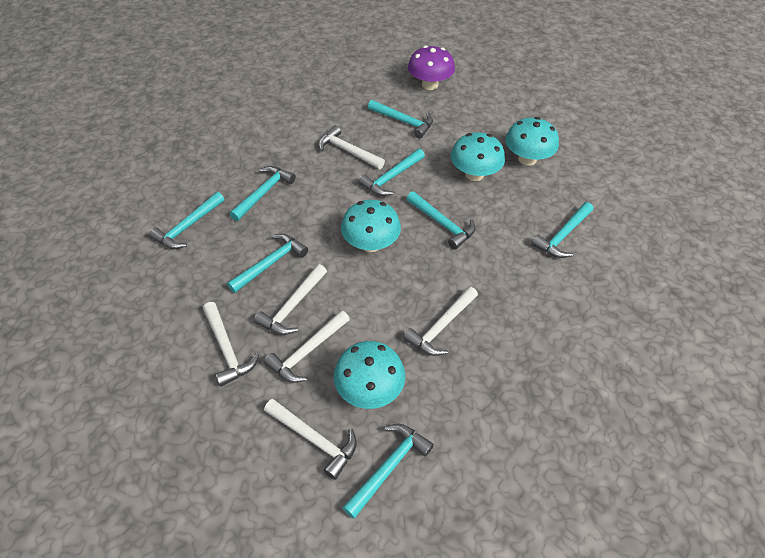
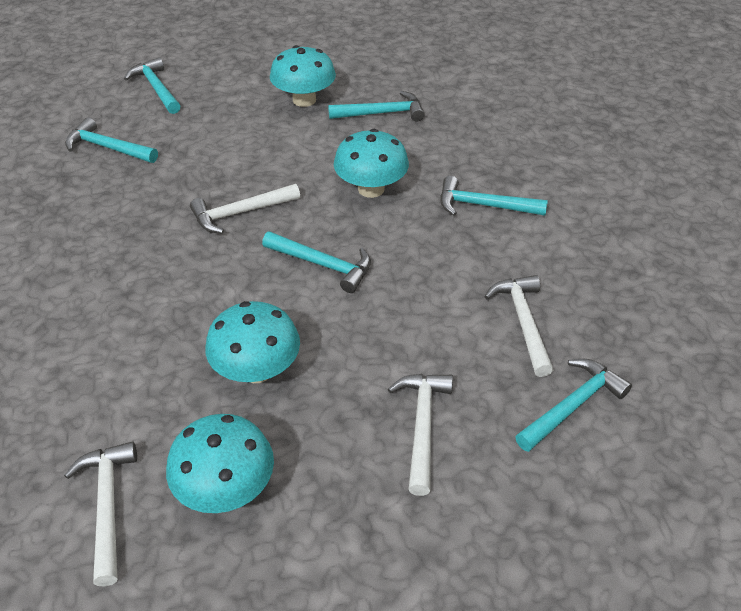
purple mushroom: [408,46,455,90] = 1 -> none = 0
turquoise hammer: [149,192,224,249] [227,234,308,293] [230,166,296,221] [342,424,434,519] [358,149,425,196] [368,100,433,138] [407,191,475,249] [531,202,593,258] = 8 -> [65,117,158,163] [124,57,180,114] [262,231,371,293] [328,91,425,121] [440,176,548,216] [515,359,632,452] = 6
white hammer: [203,302,259,387] [254,264,327,335] [264,310,350,383] [264,399,357,480] [319,125,385,169] [403,287,478,356] = 6 -> [64,441,137,587] [190,184,300,234] [388,374,453,496] [484,275,553,377] = 4

